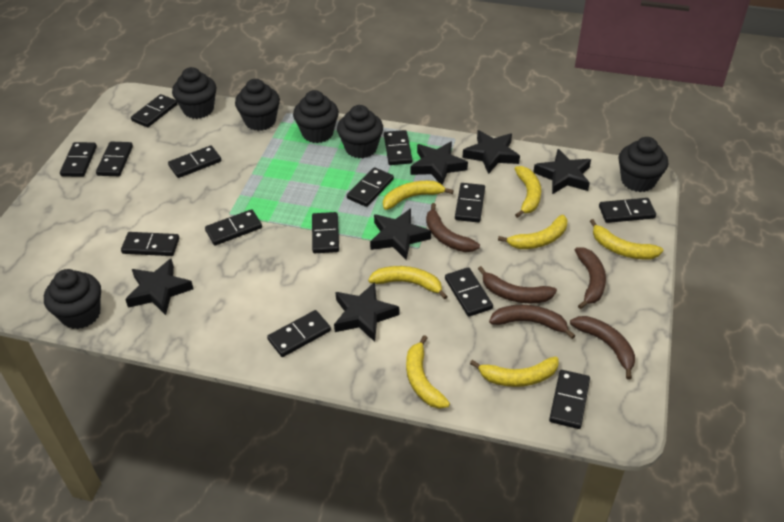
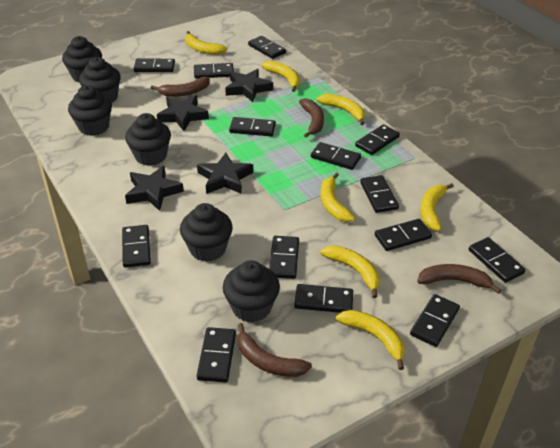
black star: [125,259,193,315] [334,282,399,342] [370,208,431,260] [411,141,468,185] [463,130,520,174] [534,149,591,194] = 6 -> [125,166,184,211] [157,95,209,131] [197,153,253,194] [225,69,273,102] = 4
brown banana: [426,203,480,252] [478,266,557,303] [489,305,575,339] [570,316,635,380] [575,247,606,309] = 5 -> [151,77,210,97] [238,323,312,377] [299,98,324,138] [417,264,501,294] = 4

